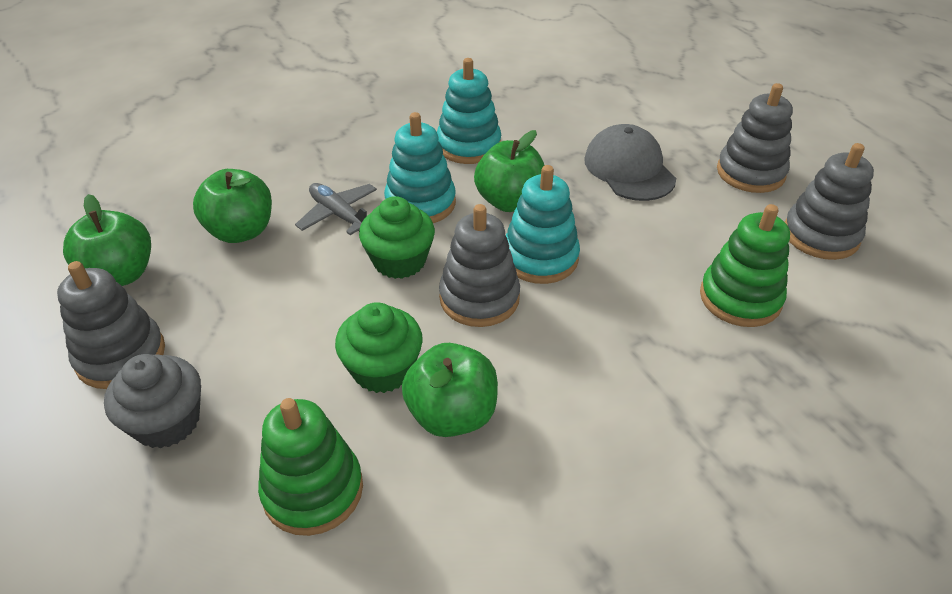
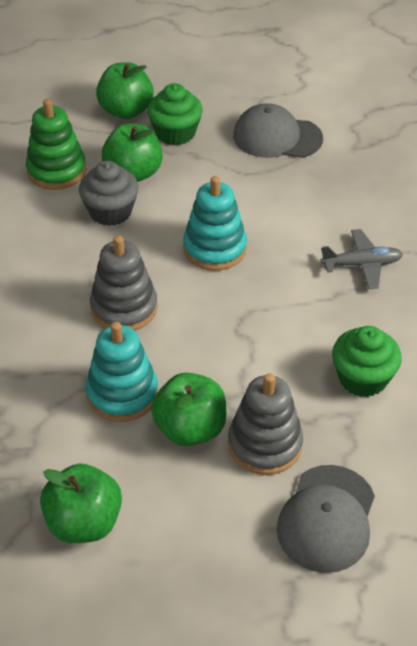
green stacking toy: [258,398,363,536] [700,204,790,327] = 2 -> [26,99,86,190] = 1
grey cap: [584,124,676,201] = 1 -> [233,103,323,158] [277,465,375,573] = 2
grey stacking toy: [57,261,165,389] [439,204,520,327] [717,83,793,193] [785,143,874,260] = 4 -> [90,235,158,331] [228,373,303,475] = 2
turquoise stacking toy: [384,112,456,223] [437,58,501,164] [506,165,580,284] = 3 -> [85,322,158,422] [183,176,247,271] = 2

